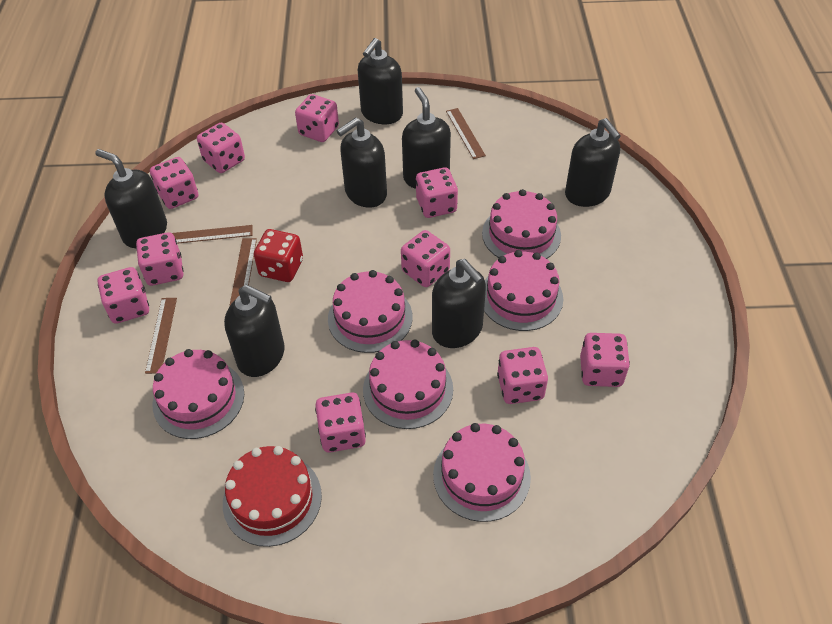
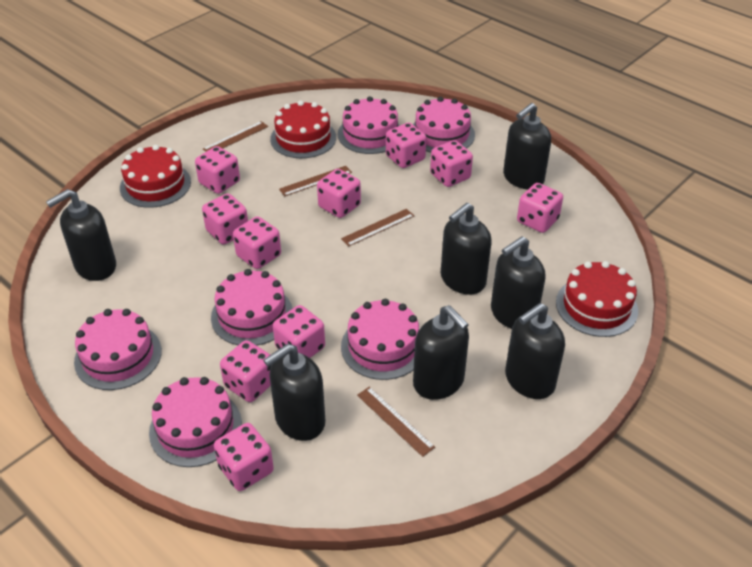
red cake: [223,446,322,547] = 1 -> [120,145,191,208] [270,100,336,158] [556,261,638,337] = 3
red dice: [254,229,303,282] = 1 -> none = 0

